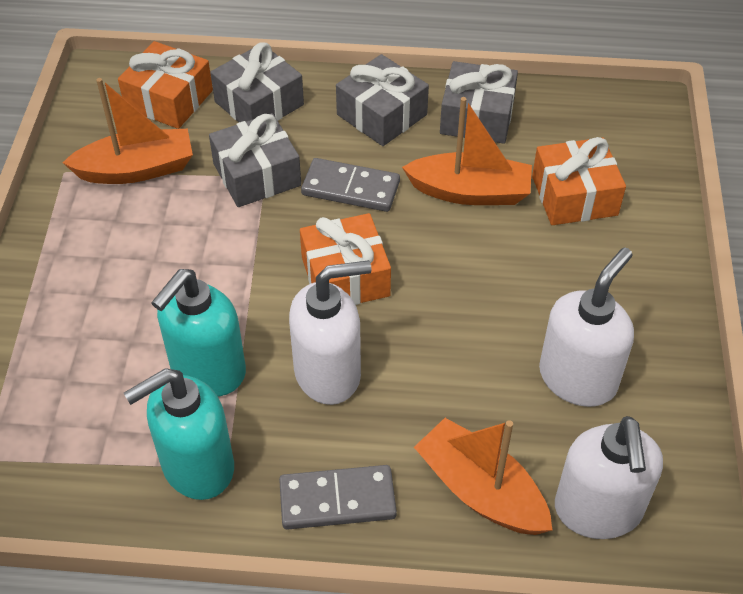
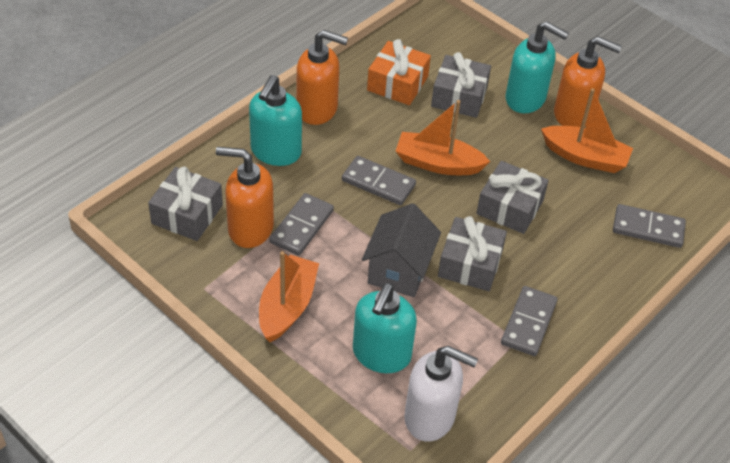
grey domino: [279,465,397,530] [301,158,400,212] = 2 -> [269,193,334,256] [342,156,416,205] [501,286,558,356] [613,204,686,248] = 4
grey house: none = 0 -> [362,203,441,297] = 1
orange gift: [118,41,213,129] [300,213,391,305] [532,137,626,225] = 3 -> [367,39,431,105] = 1
orange soap dispenser: none = 0 -> [216,147,274,248] [297,30,348,125] [554,36,622,127] = 3
turquoise soap dispenser: [124,368,234,500] [151,269,246,397] = 2 -> [249,75,302,166] [353,283,417,373] [505,21,569,113] = 3
white soap dispenser: [289,260,371,405] [539,247,634,407] [555,416,663,539] = 3 -> [404,346,478,442] = 1

